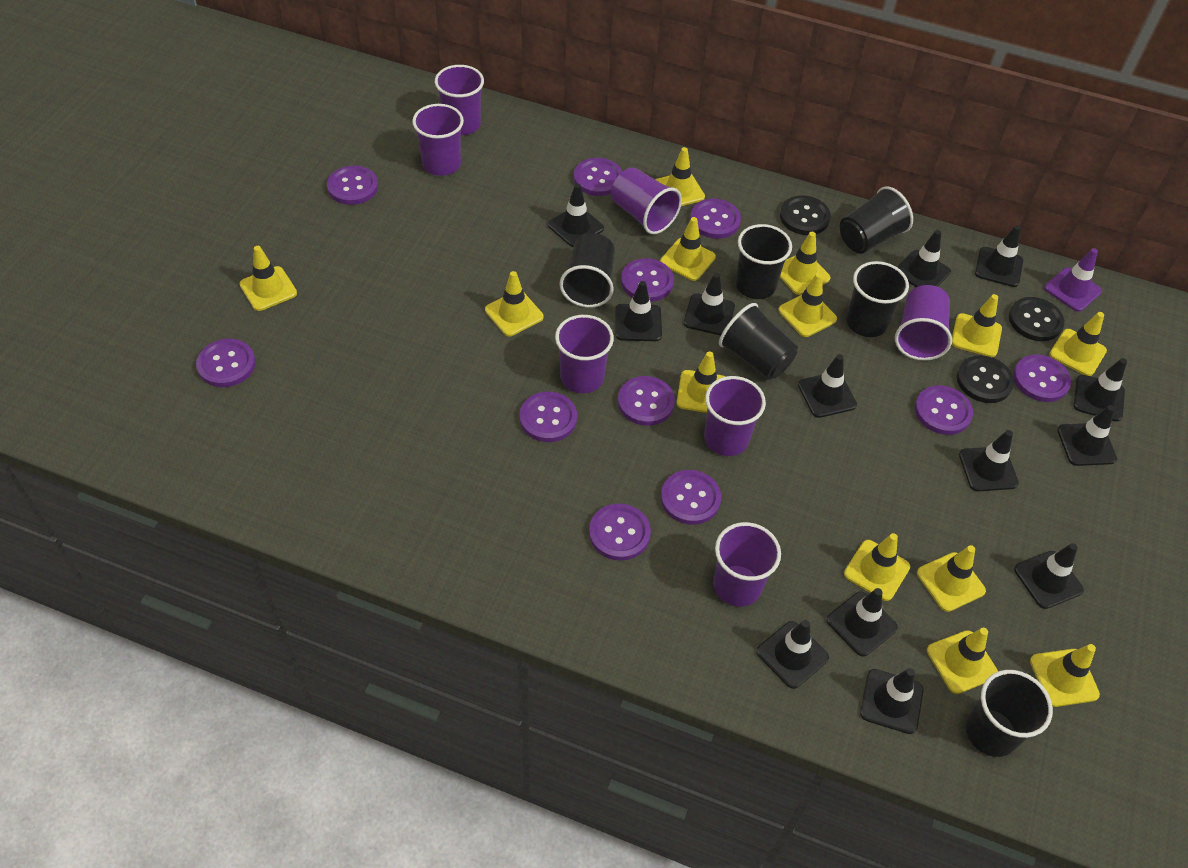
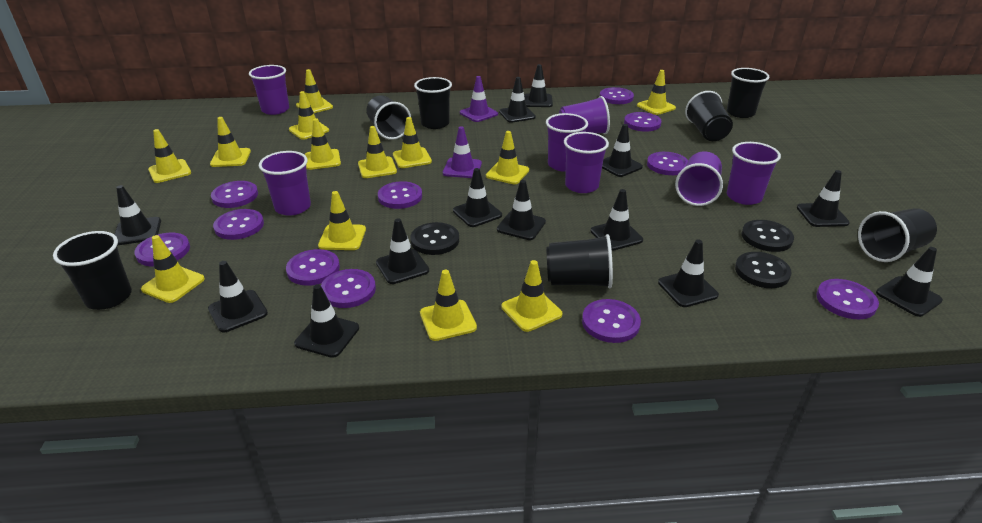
black cup: [560,233,615,308] [719,303,798,380] [735,224,792,299] [840,187,913,254] [846,261,909,337] [966,670,1053,757] = 6 -> [53,231,132,310] [366,95,411,140] [414,77,452,129] [547,234,613,288] [685,91,733,141] [727,68,769,118] [858,208,937,262] = 7
purple traffic cone: [1044,248,1102,312] = 1 -> [443,126,482,178] [460,76,498,122] = 2

